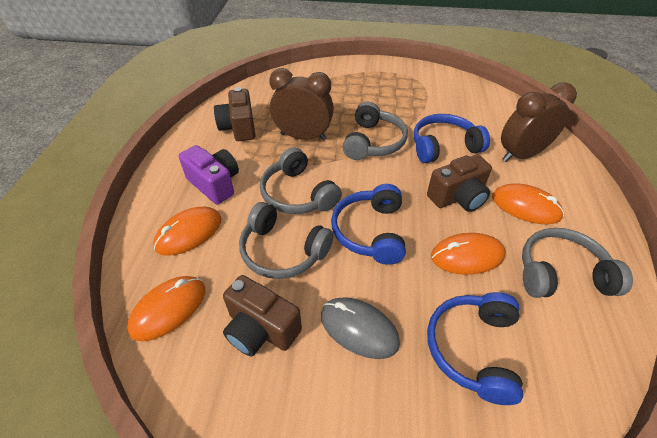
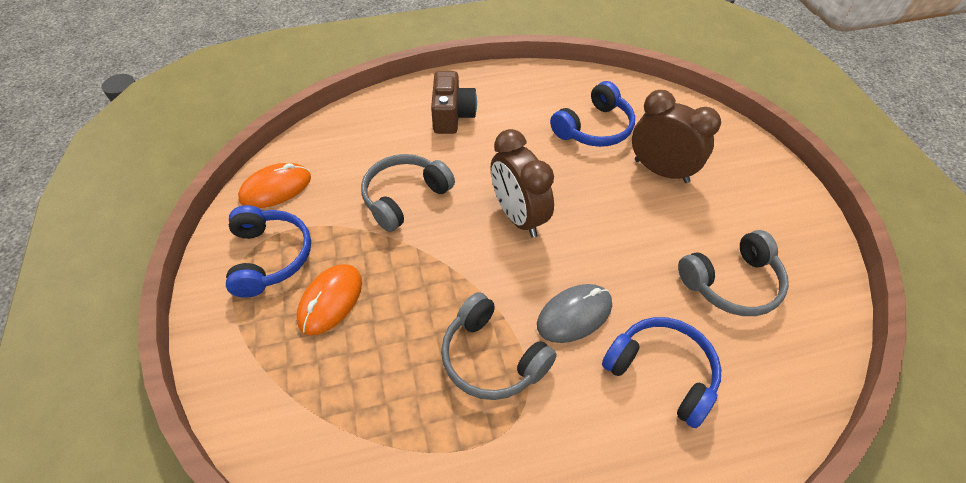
brown camera: [214,87,256,141] [223,275,302,356] [427,154,492,212] = 3 -> [431,71,477,134] = 1
grey headphones: [239,202,333,279] [260,147,342,214] [342,102,408,160] [522,228,633,298] = 4 -> [361,154,455,232] [441,292,557,400] [678,230,789,316] = 3
orange mouse: [127,276,205,341] [153,207,221,256] [431,233,506,275] [492,183,564,224] = 4 -> [238,163,311,208] [297,264,362,335] = 2
purple camera: [178,145,239,204] = 1 -> none = 0

